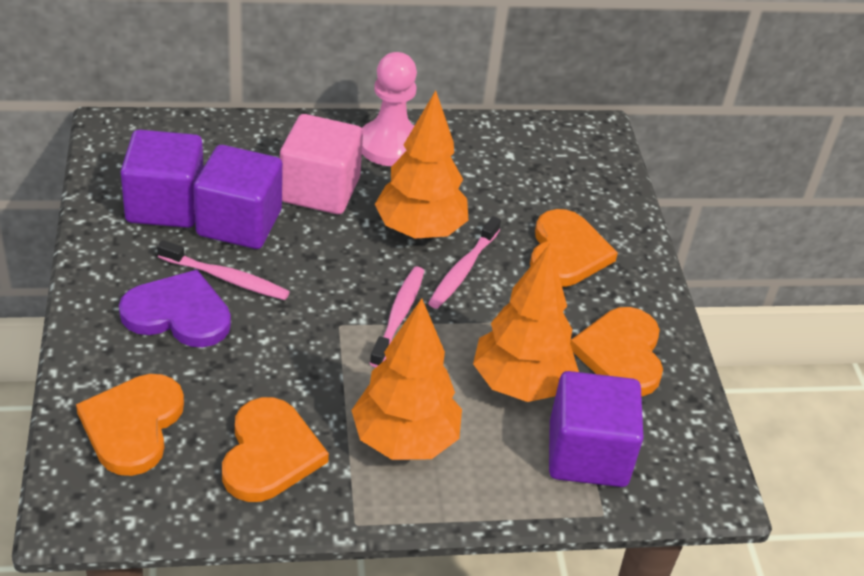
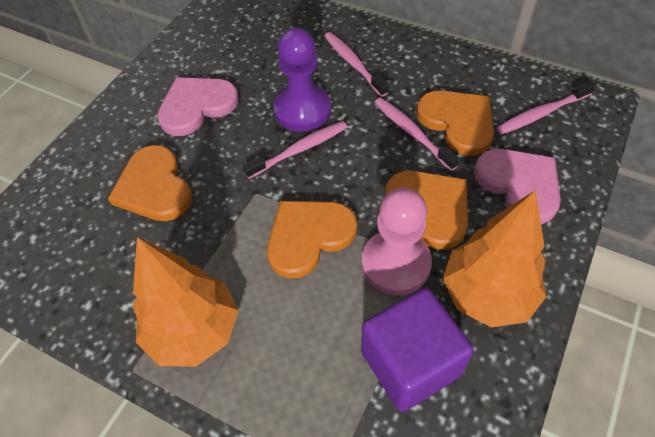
orange tree: [351,298,462,460] [375,90,468,239] [473,244,579,402] = 3 -> [133,237,239,367] [442,190,546,327] = 2
pink cube: [280,114,363,214] = 1 -> none = 0
pink heart: none = 0 -> [157,77,238,136] [474,149,561,224] = 2
pink toothbrush: [157,240,290,300] [370,267,424,367] [428,216,501,309] = 3 -> [242,121,347,179] [324,32,389,97] [374,97,460,171] [496,81,595,134] = 4
purple cube: [120,129,203,228] [194,145,282,249] [549,371,644,487] = 3 -> [361,288,474,412] = 1
purple heart: [119,270,231,347] = 1 -> none = 0
purple pawn: none = 0 -> [273,28,331,132] = 1

